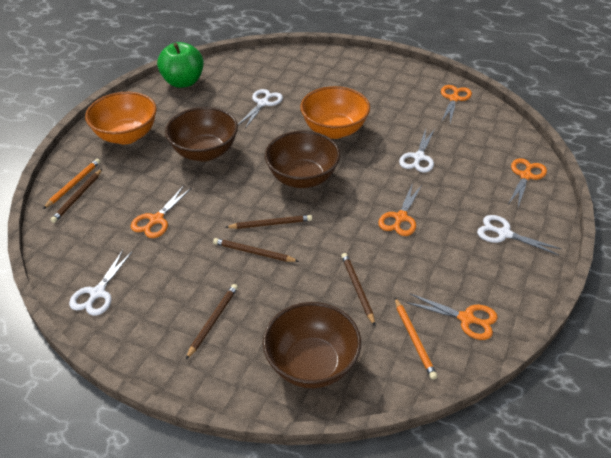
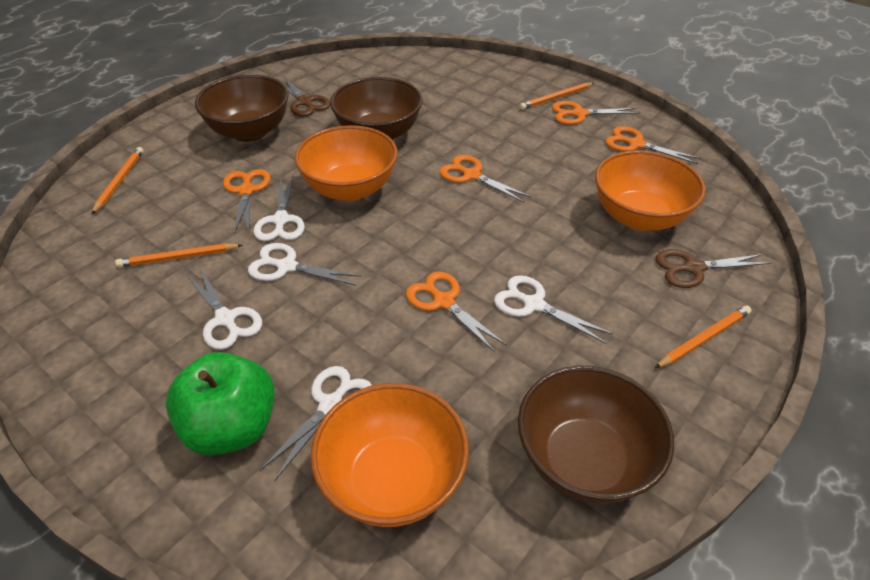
brown pencil: [50,169,102,223] [186,284,238,359] [213,238,299,262] [225,215,312,229] [341,253,375,326] = 5 -> none = 0
brown scissors: none = 0 -> [283,76,330,117] [656,249,771,288] = 2
orange bowl: [85,92,157,144] [300,86,370,139] = 2 -> [295,125,398,201] [310,383,469,527] [595,150,706,231] = 3
orange pencil: [43,159,100,209] [395,298,437,380] = 2 -> [91,147,144,215] [115,243,242,267] [519,83,594,110] [655,306,751,368] = 4
white scissors: [69,250,132,316] [238,89,283,128] [399,129,435,172] [477,215,561,255] = 4 -> [186,268,262,350] [248,243,362,286] [254,176,305,241] [259,366,372,482] [494,275,613,344] = 5

